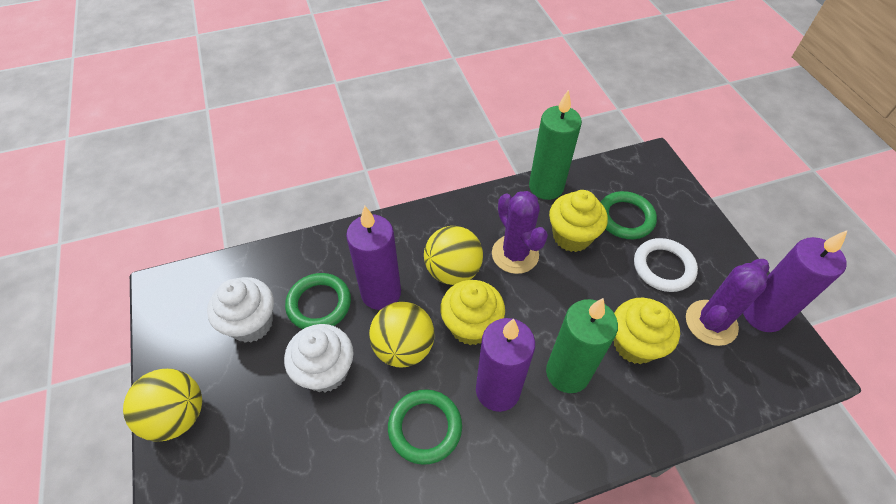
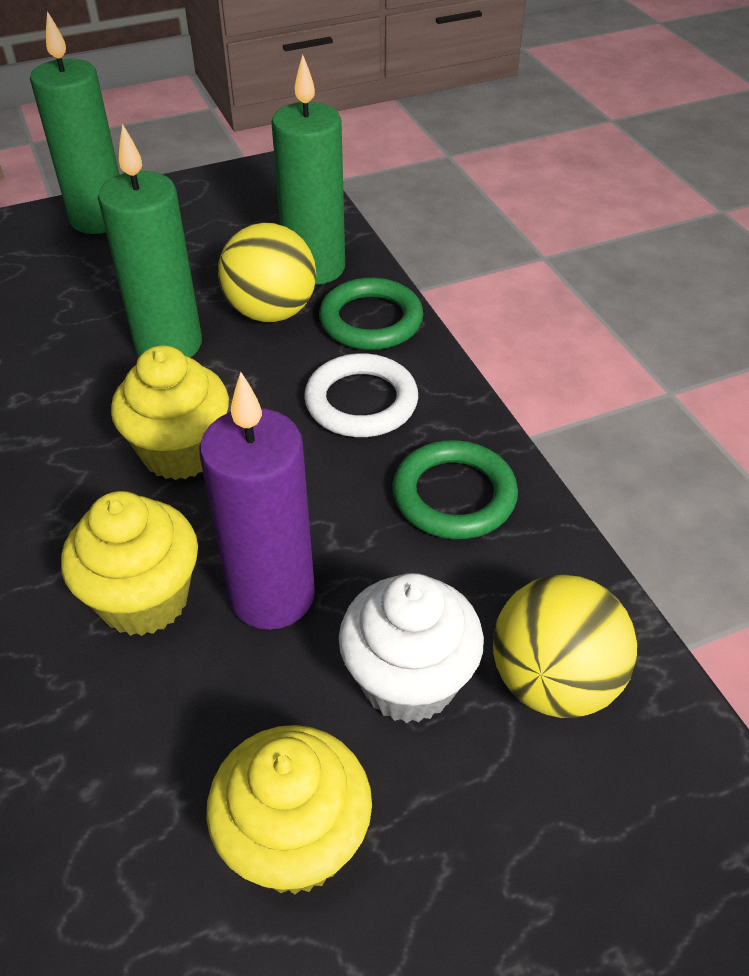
green candle: [529,89,582,200] [546,298,618,393] = 2 -> [30,11,120,234] [98,124,202,358] [271,54,345,285] = 3
green ring: [285,273,351,329] [388,389,462,465] [600,191,657,239] = 3 -> [319,277,423,350] [393,440,518,539] = 2
purple cactus: [492,191,548,274] [686,259,769,346] = 2 -> none = 0
purple candle: [346,206,401,310] [476,318,535,412] [743,230,848,332] = 3 -> [199,372,315,630] = 1
white cupcake: [207,277,274,343] [284,324,354,392] = 2 -> [339,573,484,723] = 1
yellow ball: [123,369,202,442] [369,302,435,368] [424,226,483,285] = 3 -> [218,222,316,322] [493,575,637,718] = 2

